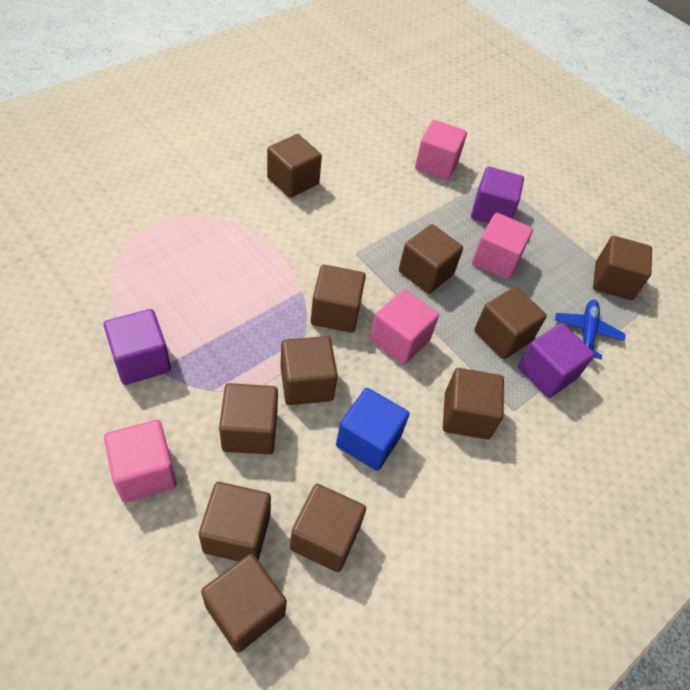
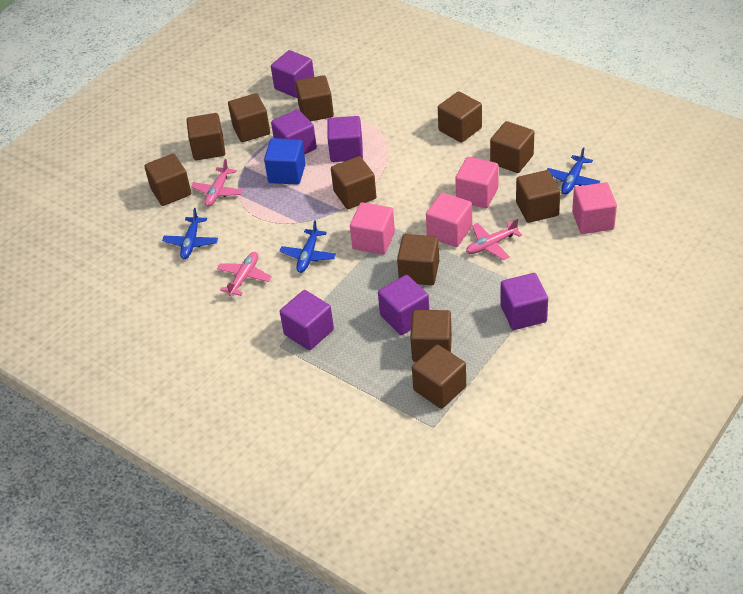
blue plane: [555,300,626,360] = 1 -> [162,208,218,259] [279,220,336,273] [547,147,601,195] = 3
pink plane: none = 0 -> [191,159,243,207] [217,252,272,296] [466,218,522,260] = 3
purple cube: [104,309,171,385] [471,167,524,223] [518,323,595,398] = 3 -> [271,50,314,98] [271,109,317,154] [280,290,334,350] [327,116,363,162] [378,275,429,335] [500,273,548,330] = 6

